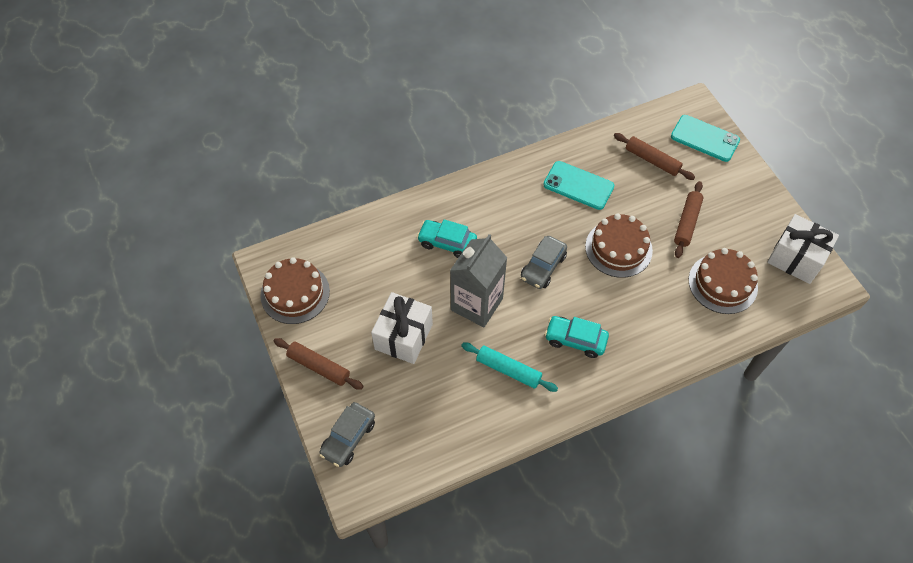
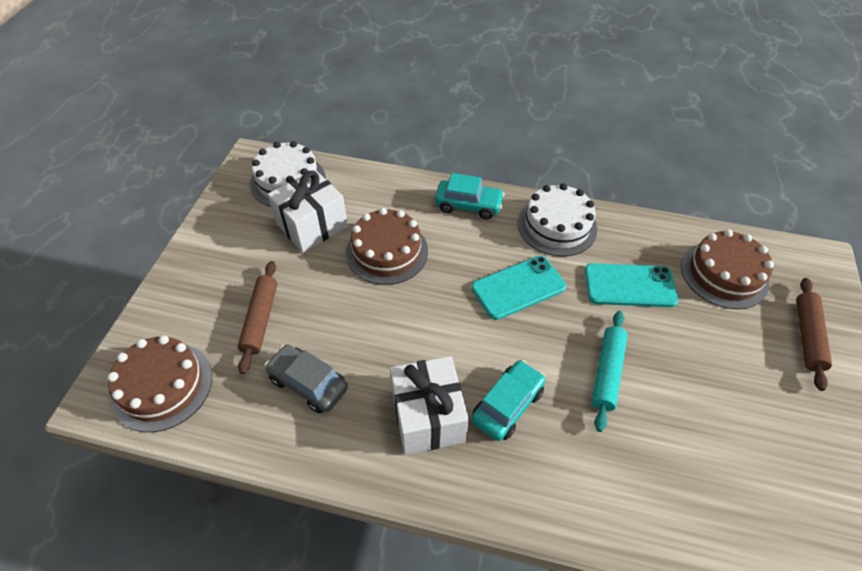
brown rolling pin: [274,338,364,390] [614,133,695,180] [674,181,703,258] = 3 -> [238,261,277,374] [796,278,832,391] = 2
grey car: [319,402,375,467] [521,236,567,289] = 2 -> [265,345,348,414] = 1
grey carton: [450,234,507,327] = 1 -> none = 0
white cake: none = 0 -> [250,141,326,207] [518,183,597,257] = 2

